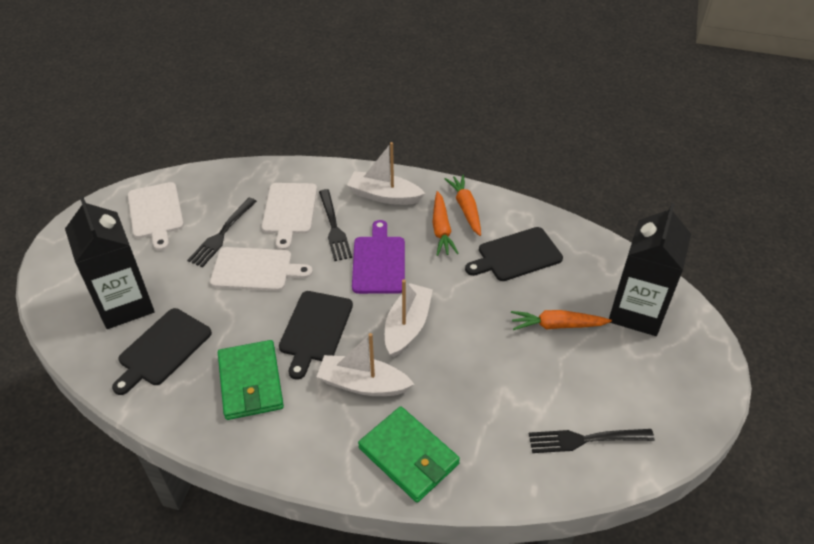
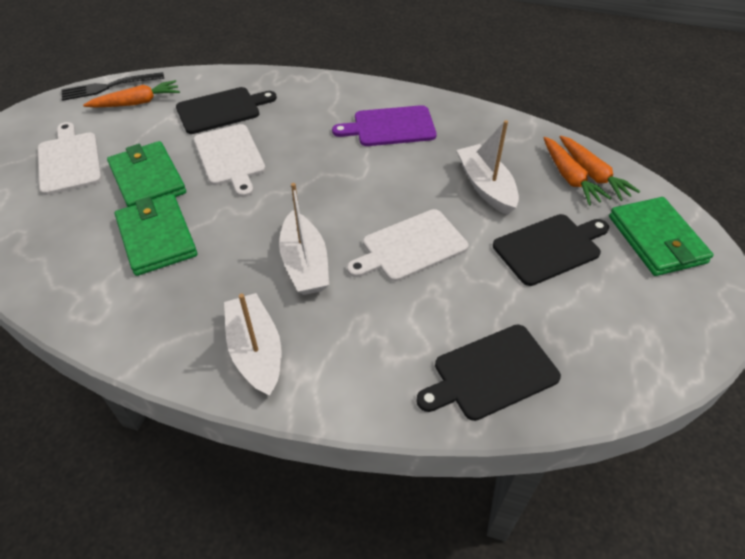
black carton: [65,196,155,329] [609,203,691,336] = 2 -> none = 0
black fork: [187,198,257,267] [319,189,352,261] [529,429,654,453] = 3 -> [61,72,164,101] = 1
green wallet: [218,340,284,420] [358,406,460,503] = 2 -> [107,141,186,207] [115,194,197,276] [609,197,714,276] = 3

